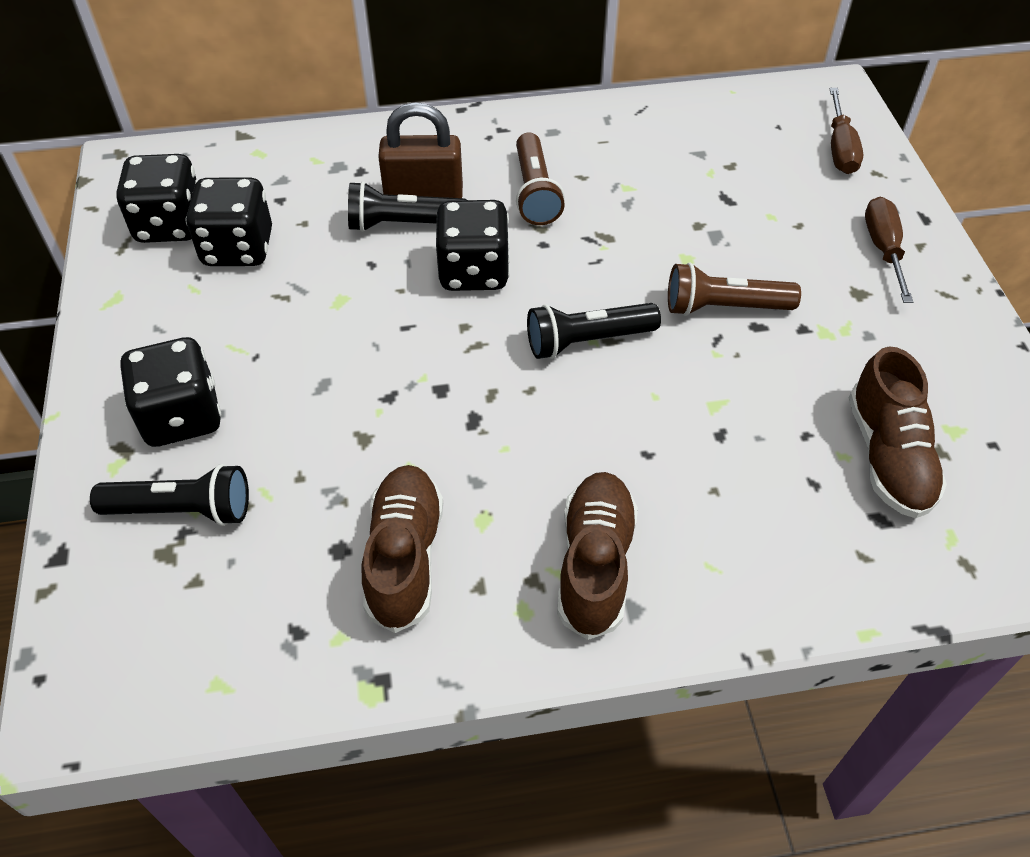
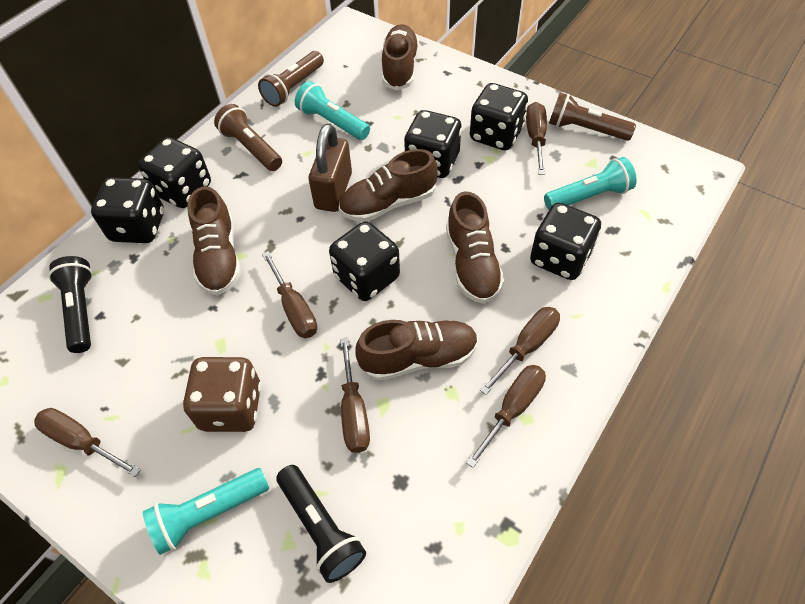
black dice: [116,154,198,243] [120,337,222,447] [185,177,272,266] [436,200,510,291] = 4 -> [91,177,164,243] [138,137,211,208] [329,221,400,301] [404,110,462,178] [470,83,528,150] [530,203,601,280] = 6
black flashlight: [90,464,249,526] [348,181,467,232] [527,303,661,359] = 3 -> [48,256,93,353] [276,465,366,583] = 2
brown dice: none = 0 -> [183,357,261,432] = 1
brown flashlight: [516,132,565,225] [668,263,801,316] = 2 -> [214,104,282,171] [258,51,324,107] [549,93,636,141] = 3
brown screwdriver: [830,88,863,174] [865,197,913,303] = 2 -> [34,408,141,477] [262,251,317,338] [340,337,370,453] [466,365,546,468] [480,307,560,395] [526,102,547,175] = 6
brown shoe: [362,465,443,633] [557,472,638,640] [849,346,947,518] = 3 -> [187,186,241,295] [339,149,438,222] [355,320,478,381] [382,24,419,90] [446,192,504,304] = 5
turquoise flashlight: none = 0 -> [143,468,269,555] [295,81,370,140] [544,157,637,210] = 3

